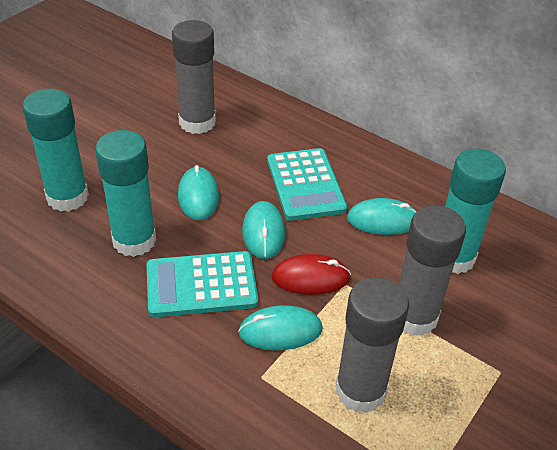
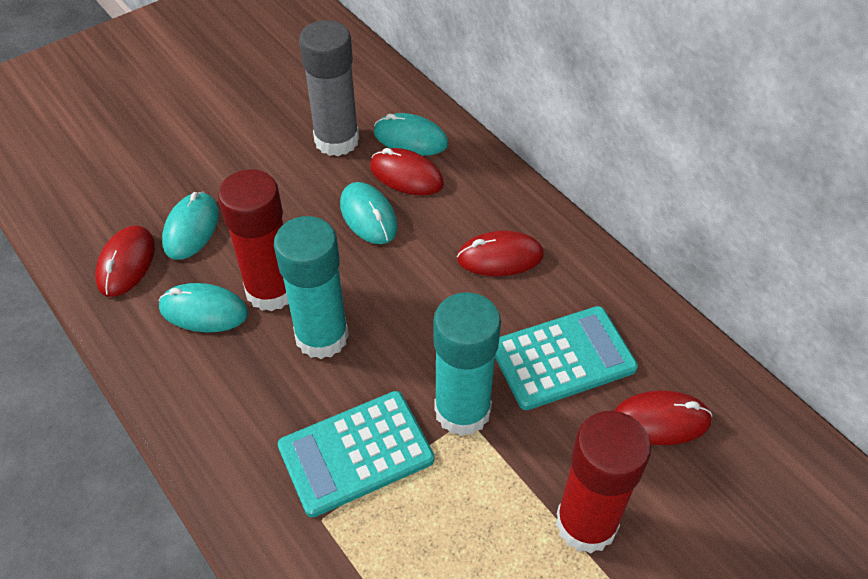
grey glue stick: [172,20,216,134] [336,277,409,413] [399,205,466,336] = 3 -> [299,20,359,156] = 1
red glue stick: none = 0 -> [218,169,289,312] [556,411,651,554] = 2
red mouse: [271,254,351,295] = 1 -> [95,226,155,297] [370,148,444,196] [457,231,544,276] [614,390,712,445] = 4
turquoise glue stick: [22,89,89,212] [95,130,156,257] [445,149,506,274] = 3 -> [274,216,349,359] [434,292,501,436] = 2

